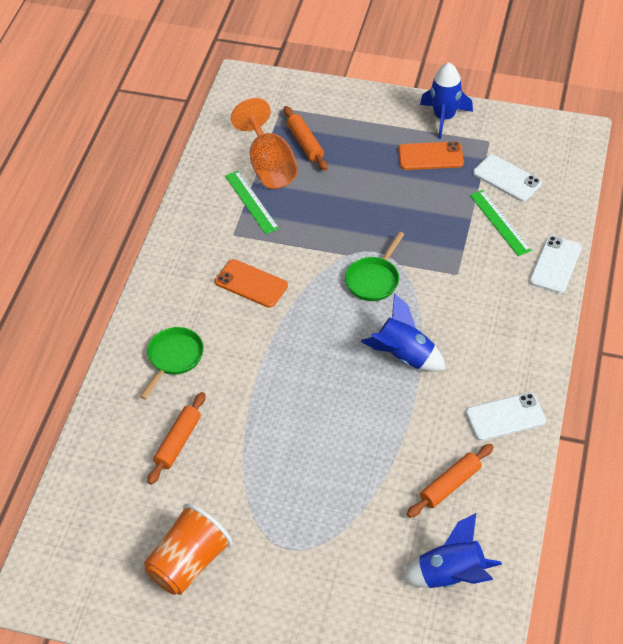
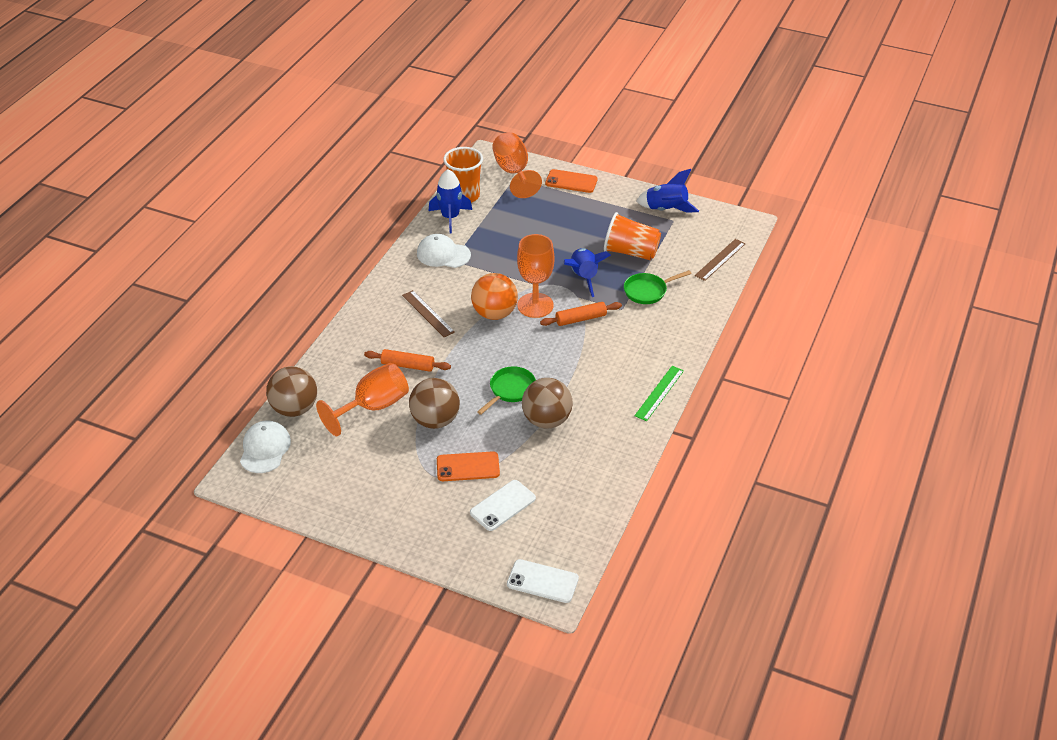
brown ball: none = 0 -> [266,366,317,417] [409,378,460,429] [522,378,573,429] = 3
brown ruler: none = 0 -> [402,290,455,337] [695,239,745,281] = 2
green ruler: [225,171,279,234] [470,190,532,256] = 2 -> [634,366,684,421] = 1
orange ball: none = 0 -> [471,273,518,320] = 1
orange cup: [144,504,232,595] = 1 -> [443,147,483,203] [604,212,661,260] = 2
orange goblet: [231,98,298,189] = 1 -> [316,363,409,436] [492,132,542,198] [517,234,554,318] = 3
orange rolling pin: [148,392,206,485] [284,106,328,171] [407,444,494,518] = 3 -> [364,349,451,372] [540,302,622,326] = 2
white cap: none = 0 -> [240,420,291,473] [417,234,471,268] = 2
white phone: [466,393,546,441] [473,155,542,202] [529,236,582,293] = 3 -> [470,480,536,531] [507,559,579,603] = 2

